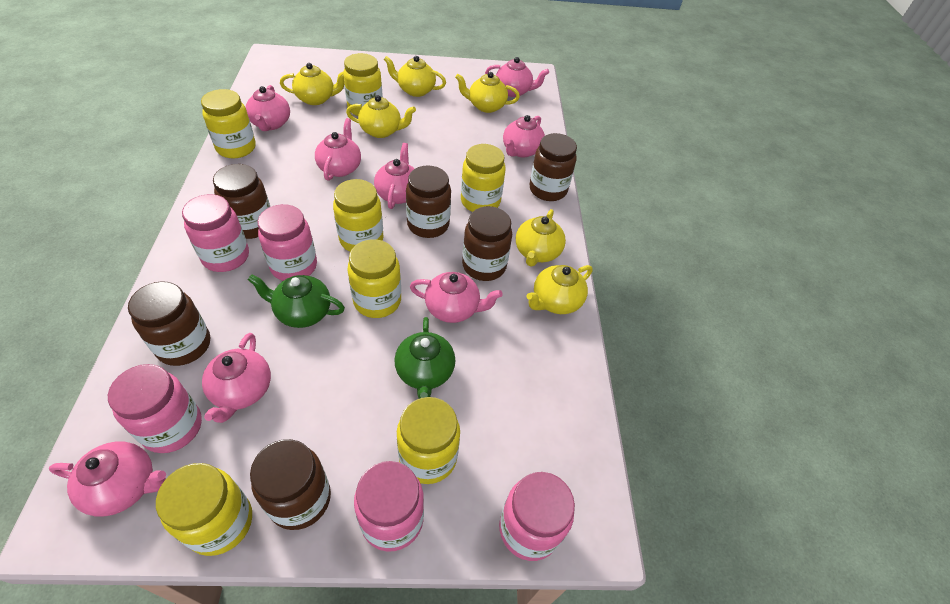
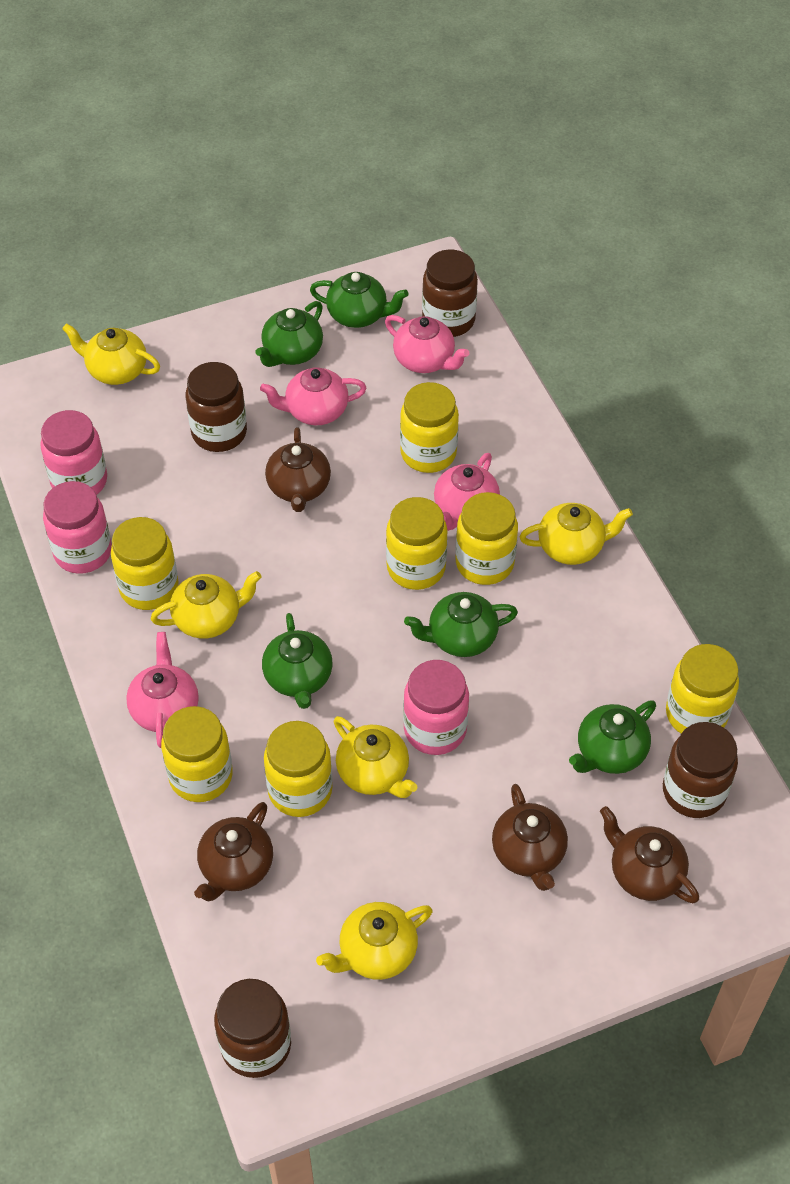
brown jar: [128,281,210,366] [213,164,270,239] [250,439,331,530] [406,166,451,238] [462,206,512,281] [530,133,577,201] = 6 -> [186,362,247,452] [214,979,291,1078] [422,249,478,337] [663,722,738,818] = 4
brown teapot: none = 0 -> [194,802,273,901] [265,427,331,512] [492,784,568,891] [600,806,699,903] = 4
green teapot: [248,274,345,328] [395,317,455,399] = 2 -> [255,301,323,367] [262,613,333,709] [310,272,409,328] [404,592,518,657] [569,700,656,774] = 5
pink jar: [108,364,202,453] [182,194,249,272] [257,204,317,281] [354,461,424,552] [499,472,575,561] = 5 -> [40,410,107,495] [43,481,112,574] [403,660,469,755] = 3
pink teapot: [49,441,166,516] [202,333,271,423] [245,85,290,131] [315,118,361,181] [374,143,415,209] [410,272,503,323] [485,57,549,97] [503,115,545,158] = 8 -> [126,632,199,748] [260,367,366,425] [385,315,469,373] [434,453,500,531] = 4
yellow teapot: [280,63,344,105] [346,95,416,138] [384,56,446,97] [455,72,520,113] [516,209,566,267] [526,265,593,314] = 6 -> [62,323,160,385] [151,571,262,639] [316,902,433,980] [334,716,418,798] [519,503,633,565] = 5

